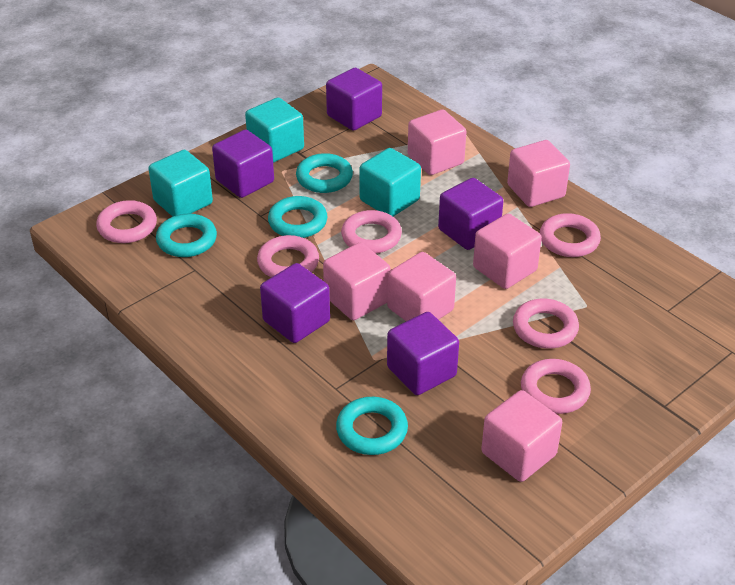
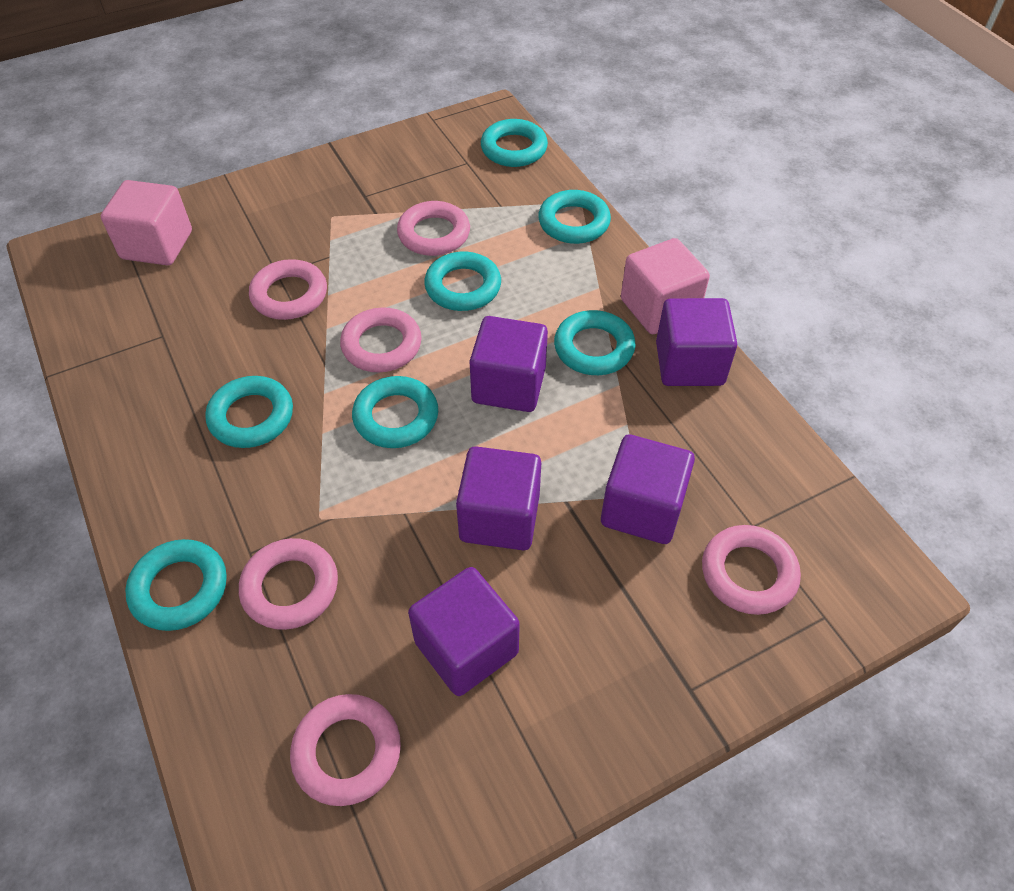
pink cube: [323,243,391,320] [387,252,456,321] [408,110,466,175] [473,214,542,289] [481,390,562,482] [507,140,570,207] = 6 -> [101,180,192,265] [621,238,710,334] = 2
turquoise cube: [148,150,213,217] [245,97,304,163] [359,148,421,217] = 3 -> none = 0
turquoise ring: [156,214,217,257] [268,196,327,238] [296,153,353,193] [336,397,408,455] = 4 -> [125,539,227,631] [205,376,293,448] [352,376,438,448] [424,252,501,311] [481,119,548,167] [538,190,611,244] [554,310,636,375] = 7

